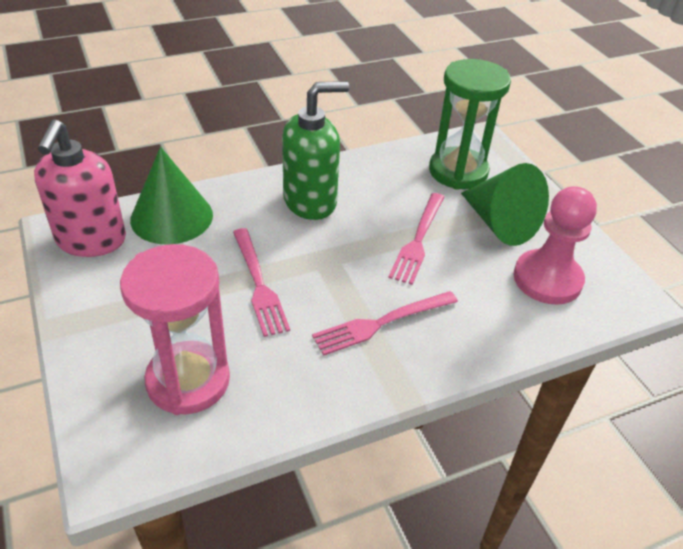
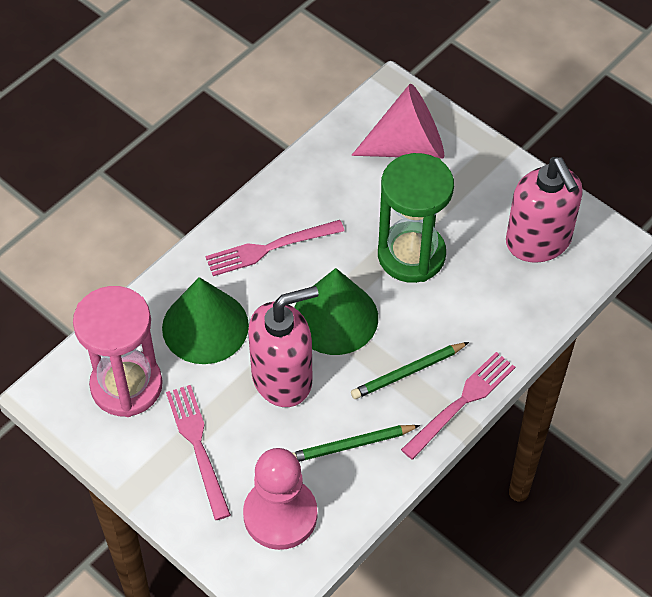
green pencil: none = 0 -> [293,425,420,462] [351,342,469,399] = 2
green soap dispenser: [282,81,349,220] = 1 -> none = 0
pink cone: none = 0 -> [352,84,444,159] = 1
pink soap dispenser: [34,120,126,257] = 1 -> [248,286,319,407] [506,157,583,263] = 2

